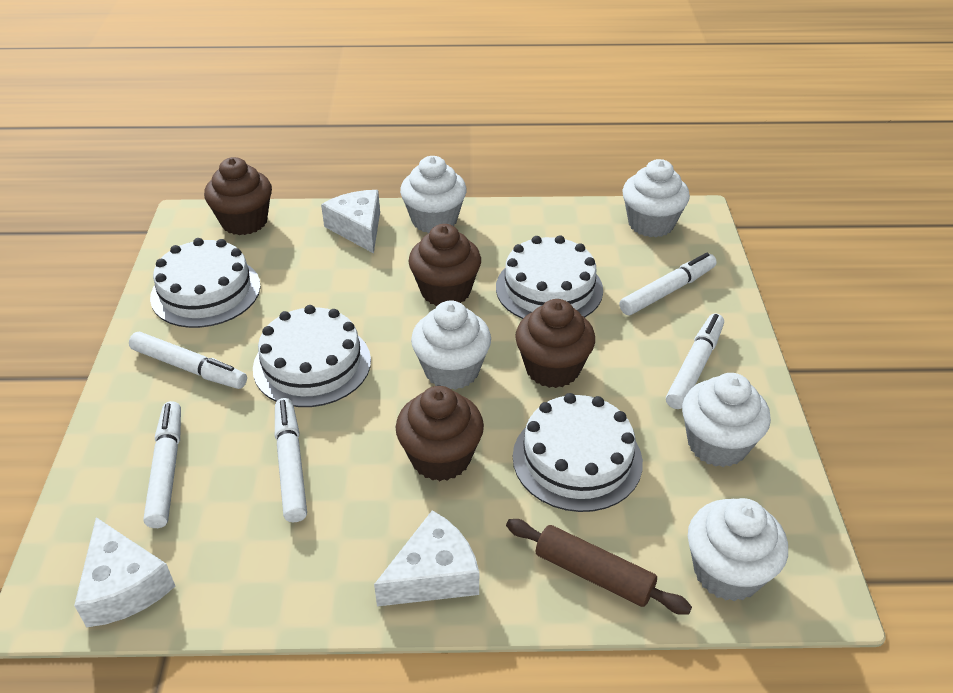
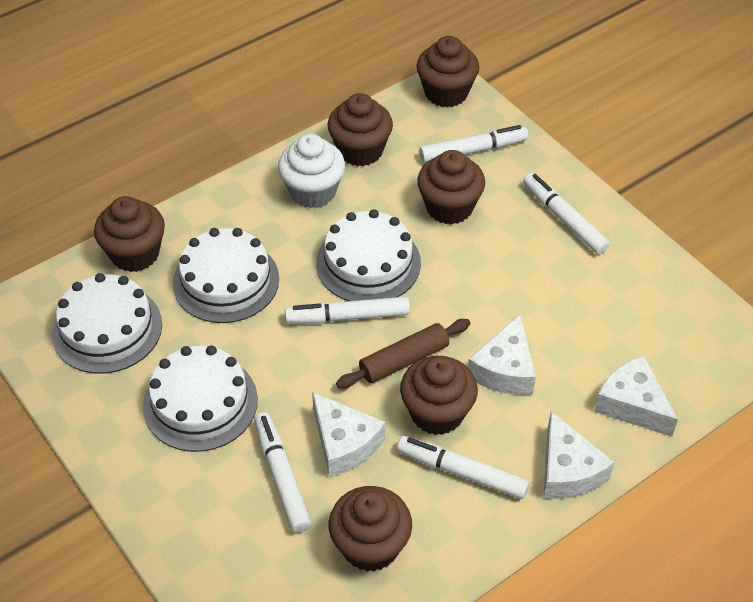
brown cupcake: [204,157,272,235] [396,386,484,481] [409,224,481,306] [515,299,595,388] = 4 -> [94,196,165,272] [327,93,393,167] [329,486,412,572] [400,356,478,435] [417,36,479,108] [417,150,485,224] = 6
white cheese: [74,517,175,628] [321,190,380,253] [374,510,479,606] = 3 -> [312,392,385,477] [468,315,536,395] [543,411,615,499] [594,356,678,437] = 4
white cupcake: [400,156,466,233] [411,300,491,390] [622,159,690,237] [682,373,771,467] [688,498,788,602] = 5 -> [278,134,345,208] = 1

